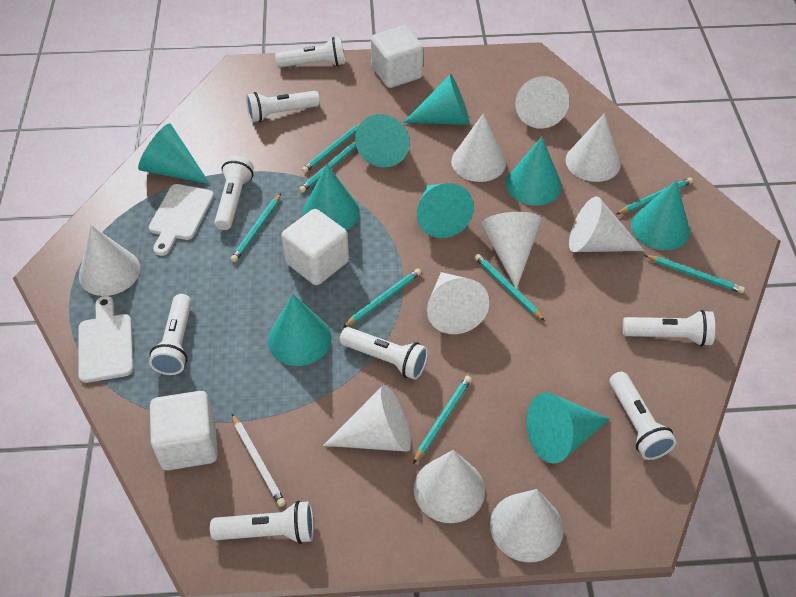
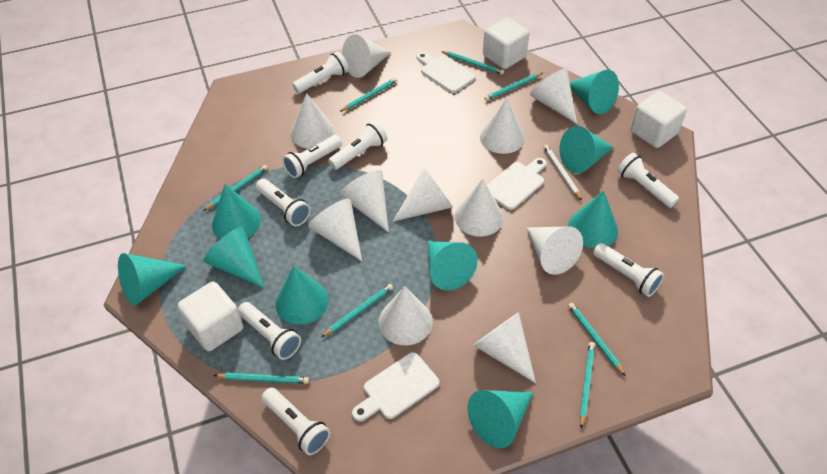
white cone: [79,225,140,296] [323,385,411,452] [414,450,485,523] [427,272,490,334] [451,113,506,182] [481,212,542,289] [490,489,564,562] [515,76,570,129] [566,113,621,182] [569,196,645,252] = 10 -> [291,93,335,149] [308,198,362,261] [339,170,389,233] [342,35,391,78] [379,286,433,345] [393,168,453,222] [455,179,504,237] [473,312,536,383] [480,98,525,154] [527,226,583,275] [530,69,577,124] = 11
white cutting board: [79,296,134,383] [149,184,214,256] = 2 -> [352,352,439,421] [417,52,475,93] [487,158,547,210] = 3

